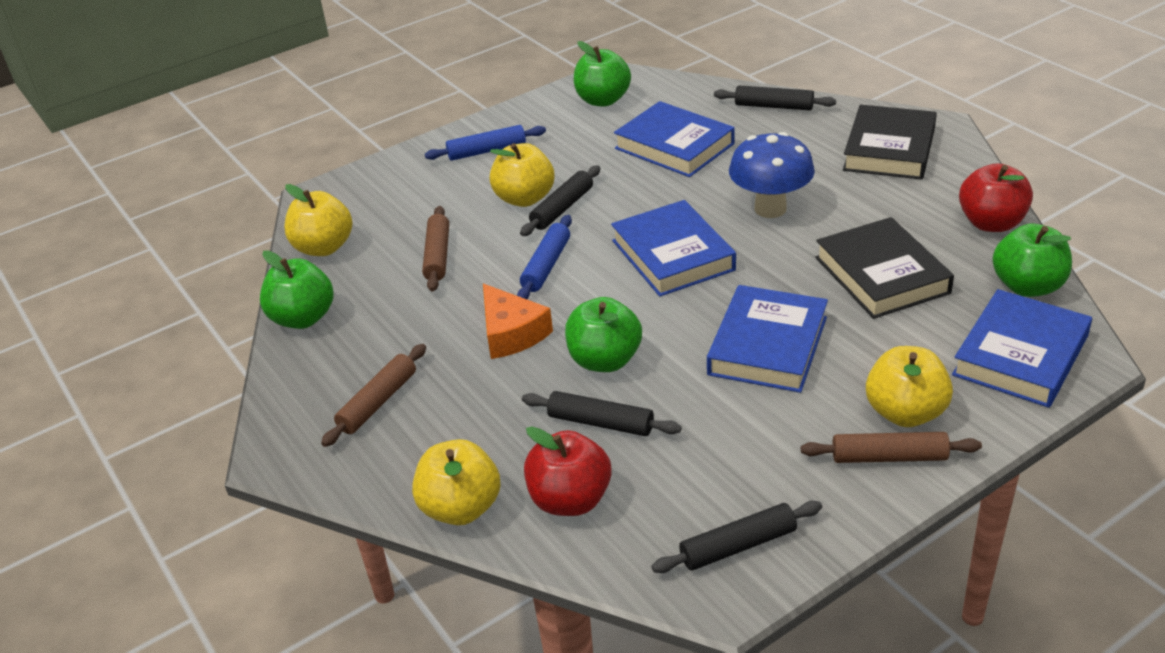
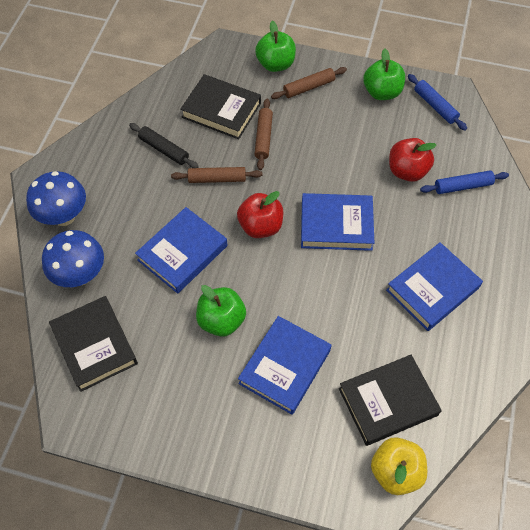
black book: [815,217,954,319] [843,105,937,180] = 2 -> [49,296,138,392] [180,74,261,139] [339,355,442,446] = 3
black rolling pin: [520,165,601,236] [522,391,682,436] [651,501,822,573] [714,86,836,110] = 4 -> [129,123,199,168] = 1
blue mushroom: [729,132,815,218] = 1 -> [26,171,86,226] [42,230,104,287] = 2
green apple: [260,250,334,329] [565,297,642,372] [574,41,631,107] [992,224,1072,297] = 4 -> [196,285,246,337] [255,21,296,72] [363,48,405,100] = 3
orange cheese: [483,284,553,359] = 1 -> none = 0
yellow apple: [284,184,353,256] [412,439,501,525] [490,143,554,207] [866,346,953,427] = 4 -> [371,437,427,495] = 1

